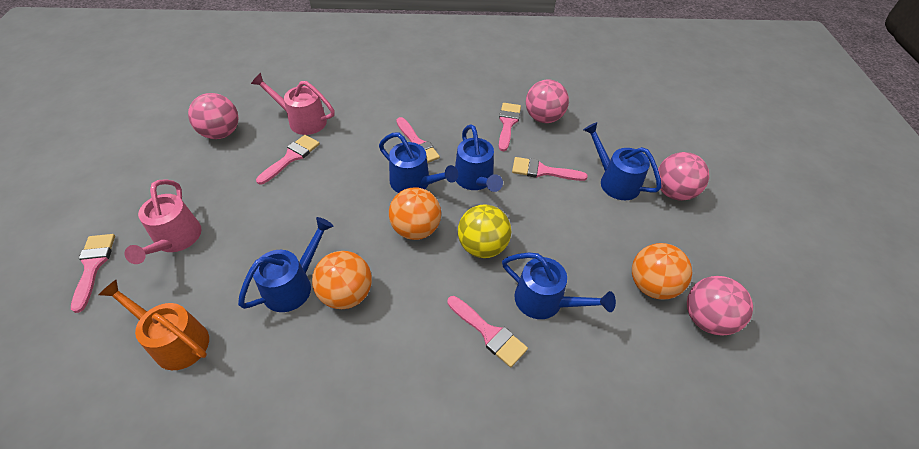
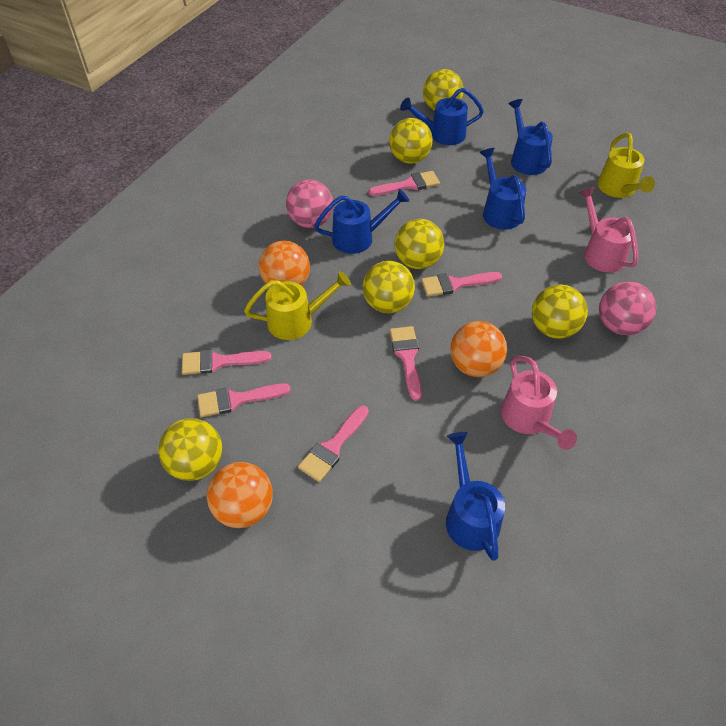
orange watering can: [98,280,209,370] = 1 -> none = 0
pink ball: [188,93,239,139] [526,79,569,123] [658,152,709,201] [687,276,753,335] = 4 -> [286,180,333,228] [599,281,656,335] = 2
yellow ball: [458,205,511,258] = 1 -> [158,418,222,481] [363,261,415,313] [389,118,433,163] [394,219,444,269] [423,69,463,111] [532,285,588,339] = 6
yellow watering can: none = 0 -> [244,271,351,340] [597,133,655,198] = 2

